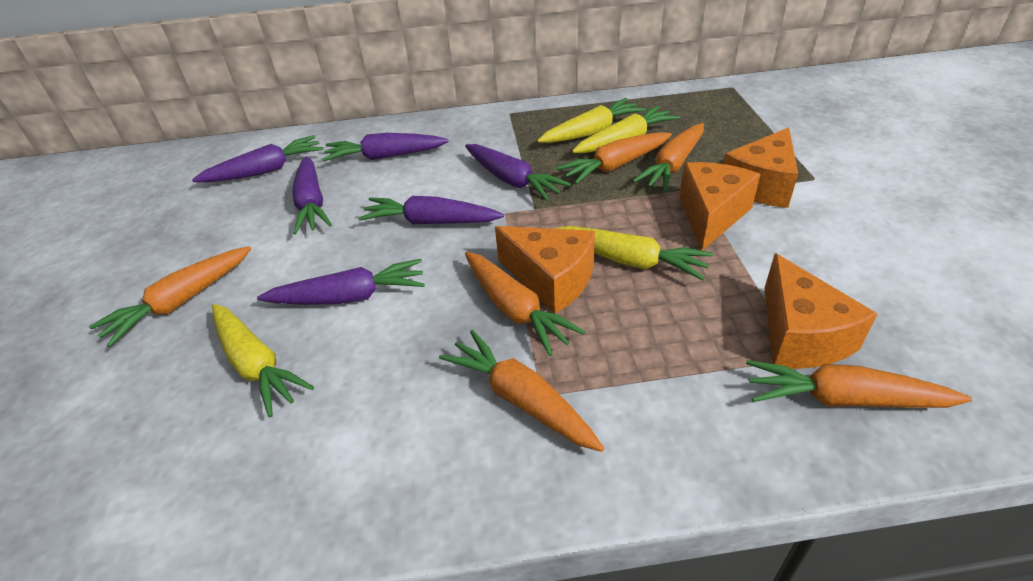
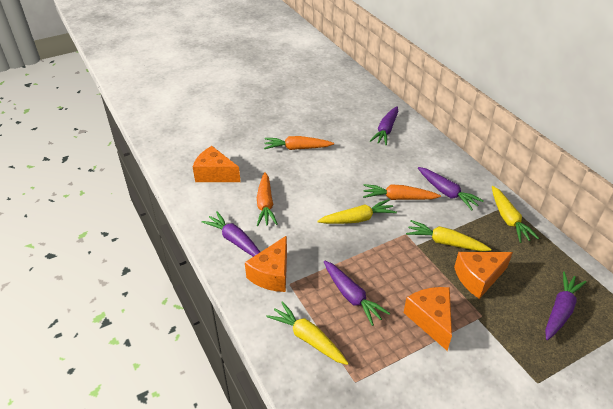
orange carrot: [89,246,251,347] [439,330,605,452] [465,252,585,356] [556,132,672,184] [633,123,704,192] [746,360,972,408] = 6 -> [257,172,278,226] [264,136,334,150] [363,184,441,200] = 3
purple carrot: [192,135,323,182] [257,259,425,305] [293,156,332,234] [322,133,449,162] [358,196,504,224] [465,144,571,201] = 6 -> [201,211,260,257] [324,261,390,326] [370,106,398,145] [418,167,484,210] [545,272,587,340] = 5

